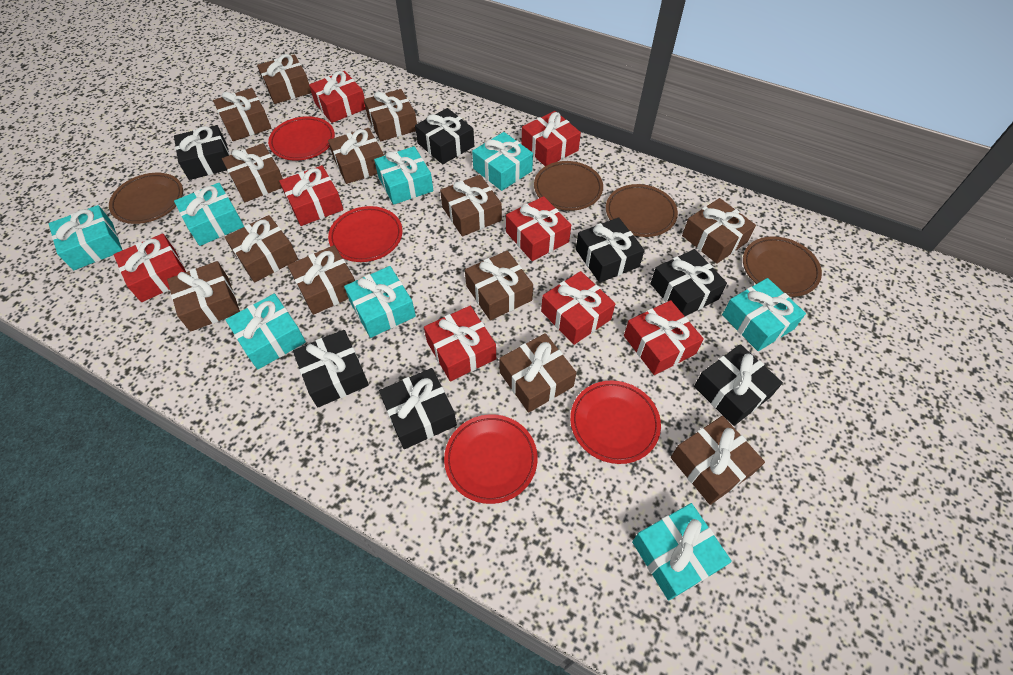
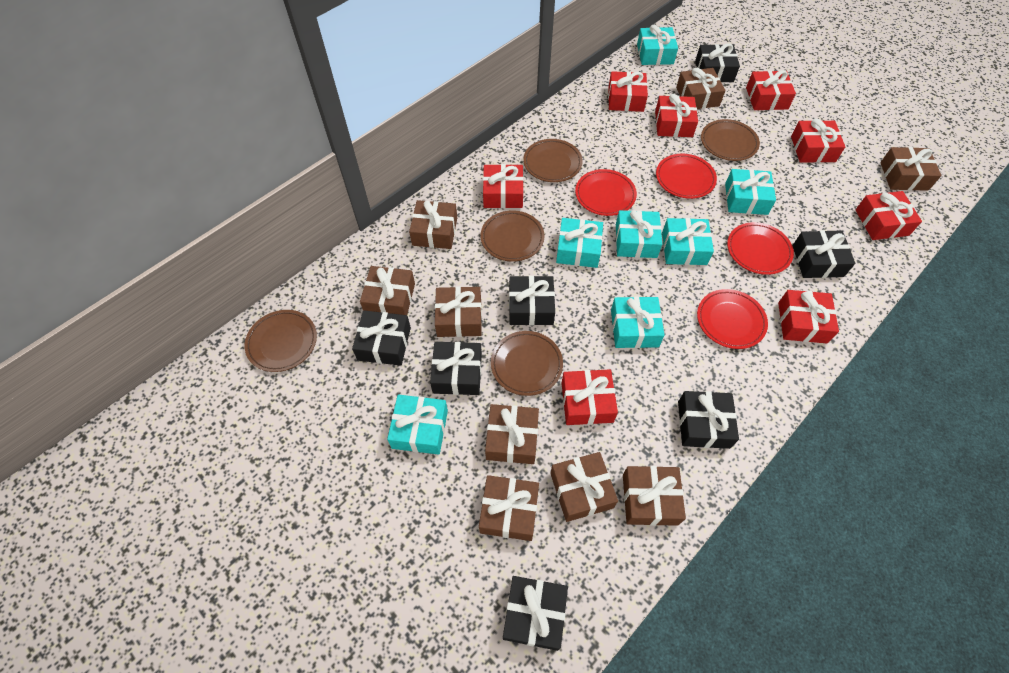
brown gift: [167,261,240,332] [213,88,271,141] [222,143,283,202] [225,215,298,282] [257,54,311,104] [288,245,355,315] [328,128,384,184] [364,89,417,141] [440,175,502,236] [465,250,533,320] [499,333,577,413] [671,416,765,505] [682,198,756,264] = 13 -> [360,266,415,315] [409,200,457,249] [435,287,482,337] [479,475,539,541] [485,404,539,464] [550,452,618,522] [623,466,686,526] [676,68,726,109] [880,147,941,191] = 9
brown plate: [109,173,183,224] [534,161,603,211] [606,184,678,237] [743,236,822,297] = 4 -> [244,310,317,372] [481,210,545,262] [491,331,563,396] [523,139,583,182] [701,119,760,161] = 5
turquoise gift: [49,205,122,270] [174,183,244,246] [226,294,306,369] [344,266,416,338] [374,146,433,205] [472,132,533,191] [632,503,732,601] [722,278,806,351] = 8 -> [387,395,448,455] [556,218,603,268] [611,296,665,348] [616,210,662,258] [637,25,678,65] [662,218,714,265] [725,169,776,215] = 7

